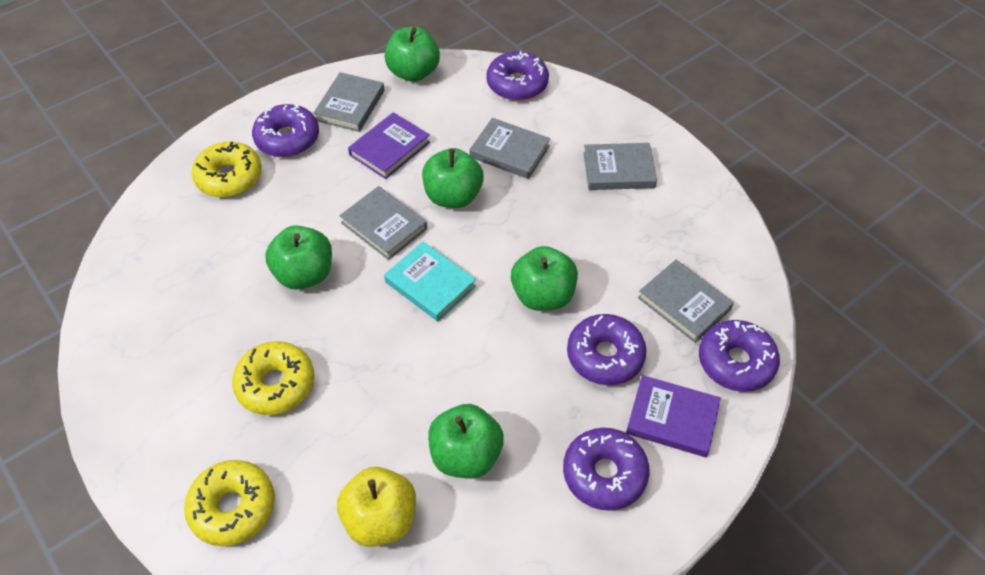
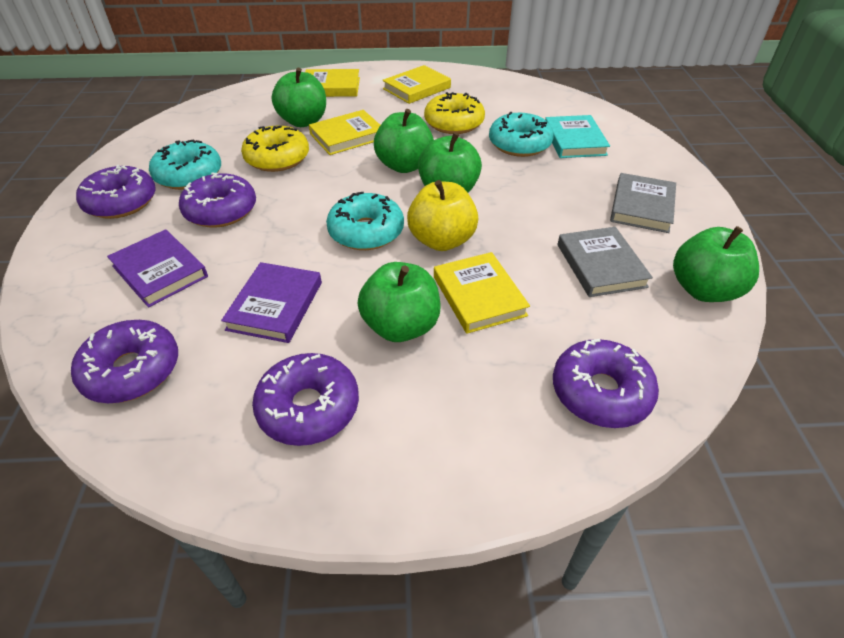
grey book: [313,72,384,132] [339,186,427,260] [469,118,550,179] [583,143,657,190] [638,260,734,343] = 5 -> [558,227,653,297] [610,173,676,233] = 2
turquoise donut: none = 0 -> [149,139,221,190] [326,192,404,250] [489,112,554,157] = 3
yellow book: none = 0 -> [305,69,360,97] [309,110,380,155] [382,65,451,104] [434,252,530,334] = 4
yellow donut: [184,460,275,546] [192,142,262,197] [232,341,314,415] = 3 -> [241,125,309,172] [424,92,485,134] = 2

